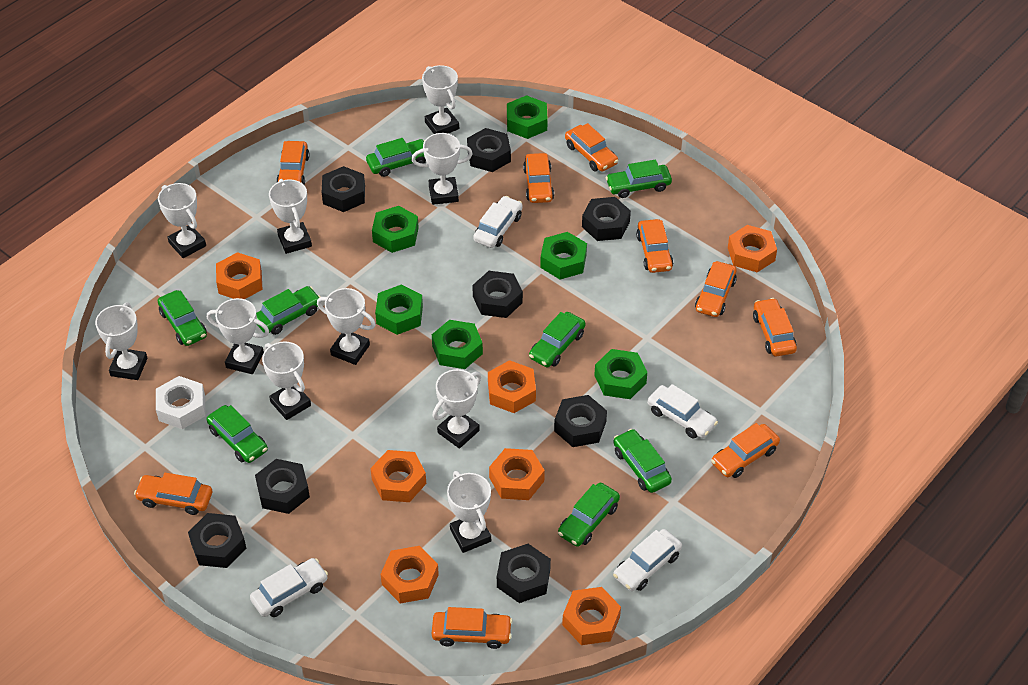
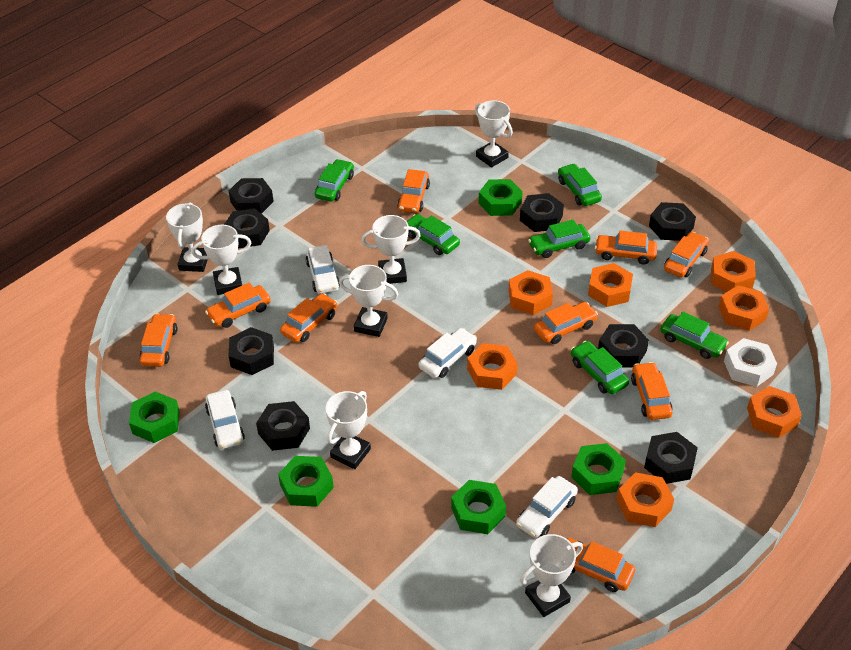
green car: [158,290,207,346] [207,405,268,463] [256,286,320,335] [366,138,426,177] [529,312,586,367] [558,483,620,547] [606,160,672,198] [613,429,672,493] = 8 -> [315,159,354,202] [407,214,460,255] [528,220,590,258] [558,163,602,206] [571,341,629,394] [660,312,729,359] = 6
green nut: [372,206,419,253] [375,285,423,335] [432,320,483,369] [507,95,548,139] [540,232,587,279] [594,349,648,399] = 6 -> [129,391,180,443] [278,456,334,507] [451,480,506,534] [479,179,523,216] [571,443,626,495] = 5
white trophy: [95,303,147,380] [158,183,206,258] [207,298,269,374] [262,341,311,420] [269,179,312,254] [317,288,376,365] [411,133,473,205] [422,65,459,134] [432,369,481,449] [447,471,491,553] = 10 -> [166,202,208,272] [192,225,251,295] [326,391,371,469] [339,265,398,337] [361,215,421,284] [475,100,513,167] [520,534,583,617] = 7

